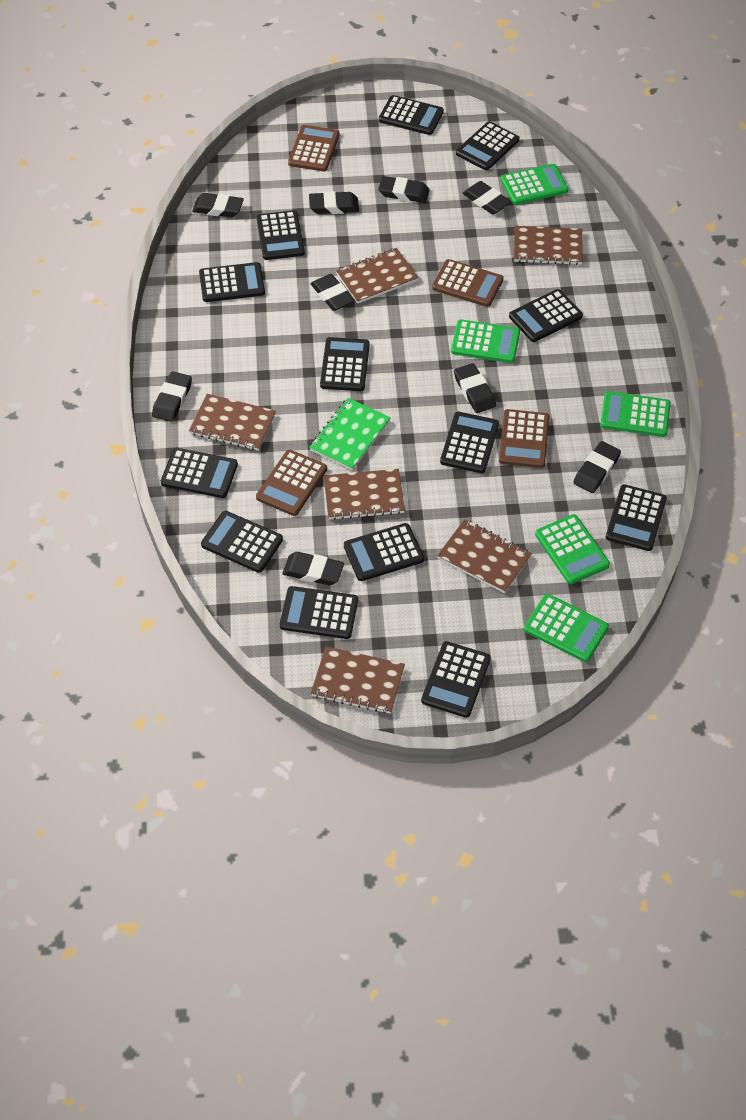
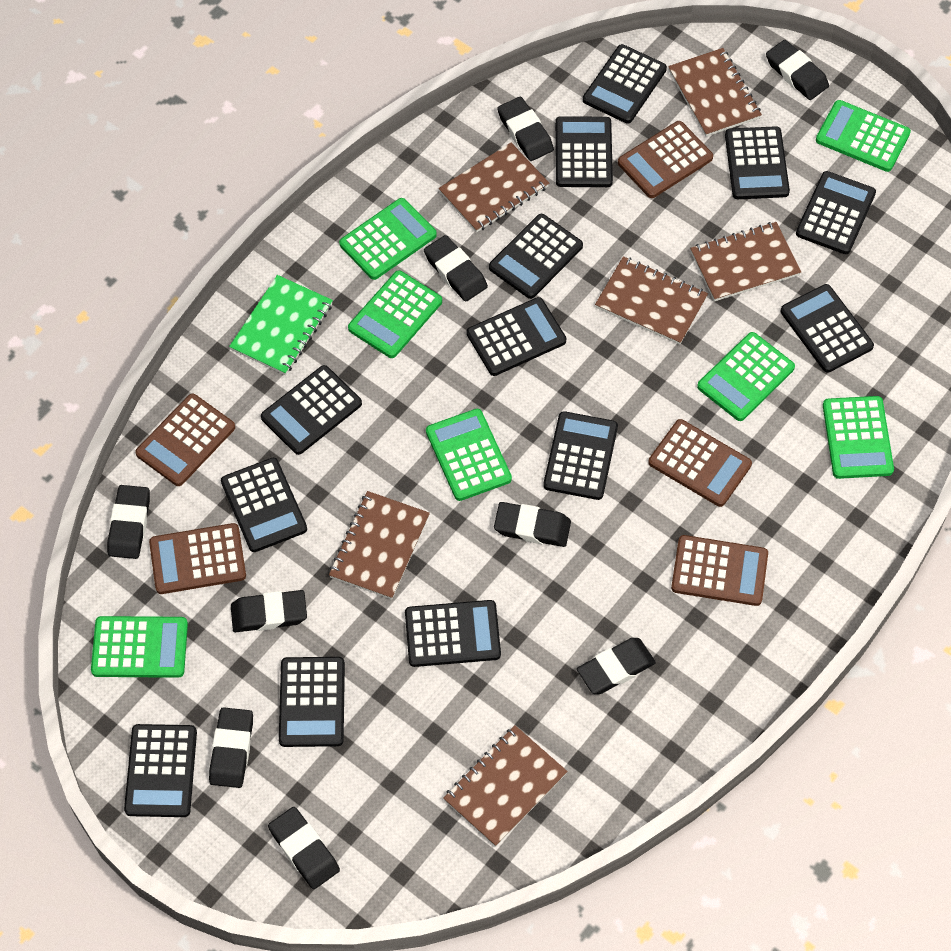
brown calculator: [256,450,327,516] [288,125,339,172] [432,259,504,307] [499,409,549,468] = 4 -> [135,394,235,486] [149,523,246,594] [618,121,713,198] [648,419,752,507] [671,535,768,606] = 5
green calculator: [451,320,520,363] [501,164,569,205] [524,594,609,662] [535,514,610,584] [600,391,671,437] = 5 -> [91,616,188,678] [339,198,437,280] [348,270,442,358] [426,409,512,501] [697,332,795,421] [816,100,911,172] [823,396,894,479] = 7

